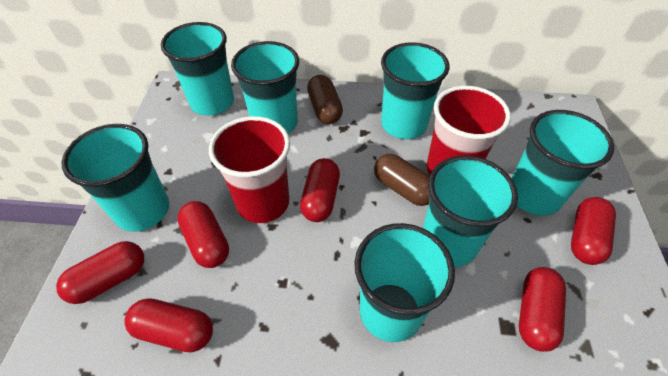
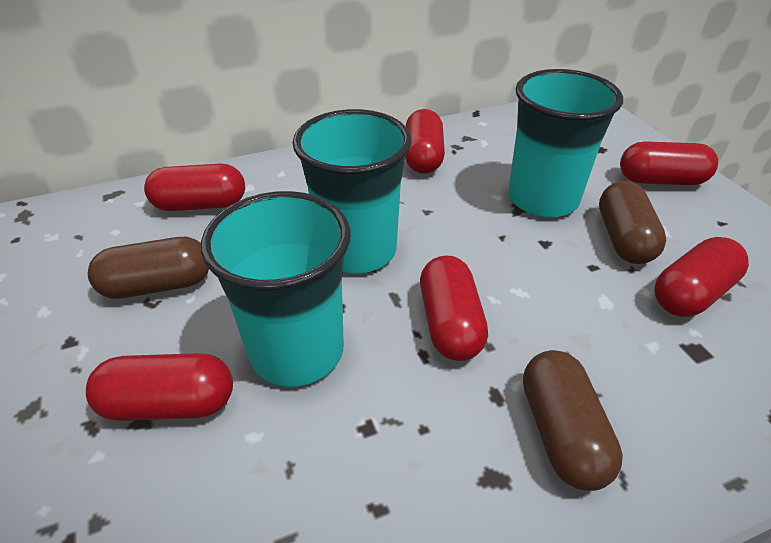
brown capsule: [307,75,343,124] [374,154,430,206] = 2 -> [88,237,209,299] [523,350,623,491] [599,181,666,264] = 3
red cup: [209,116,290,223] [426,86,511,175] = 2 -> none = 0
turquoise cup: [61,124,169,232] [161,22,234,116] [231,41,299,134] [354,223,455,342] [381,42,450,139] [423,155,518,267] [511,110,614,216] = 7 -> [201,191,351,387] [292,109,412,274] [508,69,623,217] = 3

